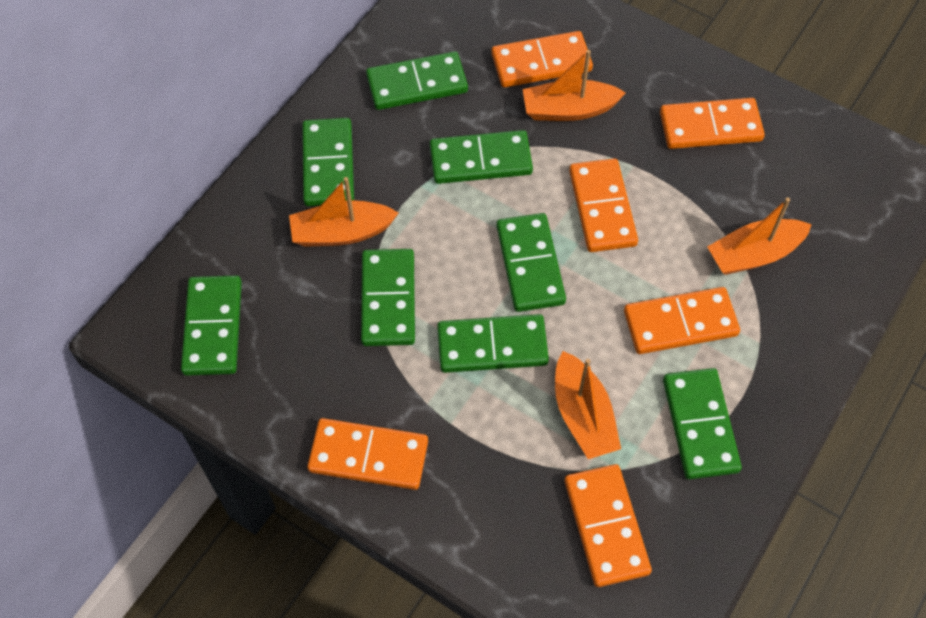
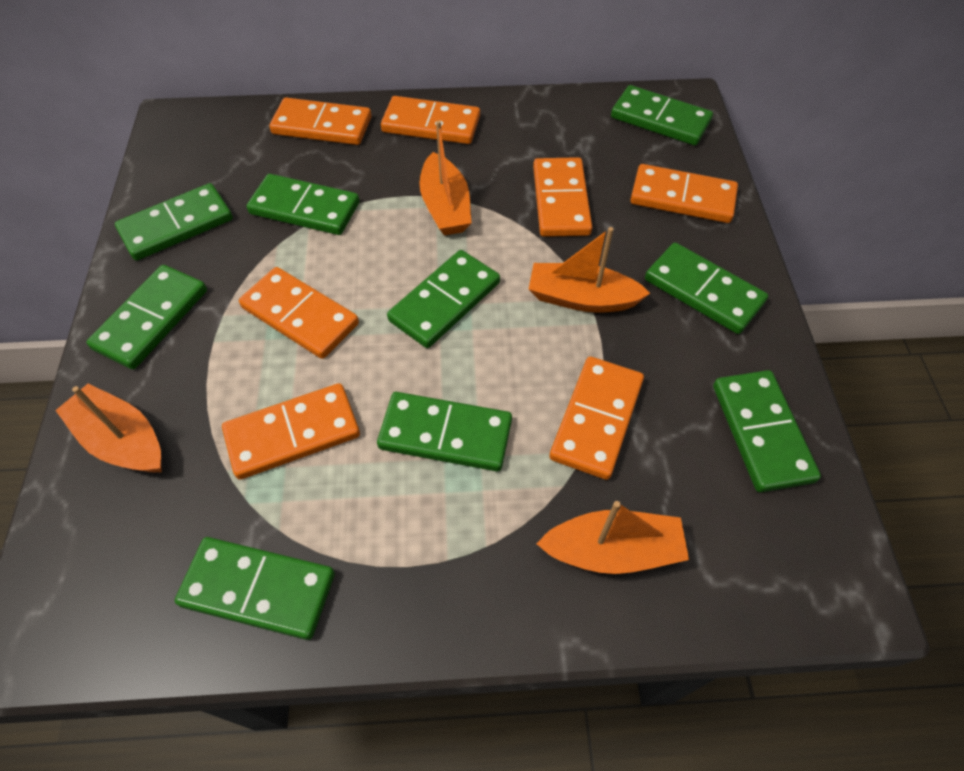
green domino: [181,275,242,376] [302,118,354,206] [361,249,415,346] [366,51,468,110] [430,130,533,184] [437,314,549,373] [497,213,566,312] [663,368,742,479] = 8 -> [86,265,207,369] [115,183,233,261] [175,537,335,640] [246,174,360,235] [377,392,512,471] [387,250,500,348] [611,85,713,145] [645,243,768,334] [713,370,821,492] = 9
orange domino: [307,418,428,490] [491,31,593,87] [565,464,652,587] [569,158,638,252] [624,287,740,354] [660,98,765,149] = 6 -> [222,383,360,480] [239,267,359,359] [269,98,371,145] [381,96,480,144] [533,157,592,237] [549,357,644,480] [630,164,738,223] = 7

